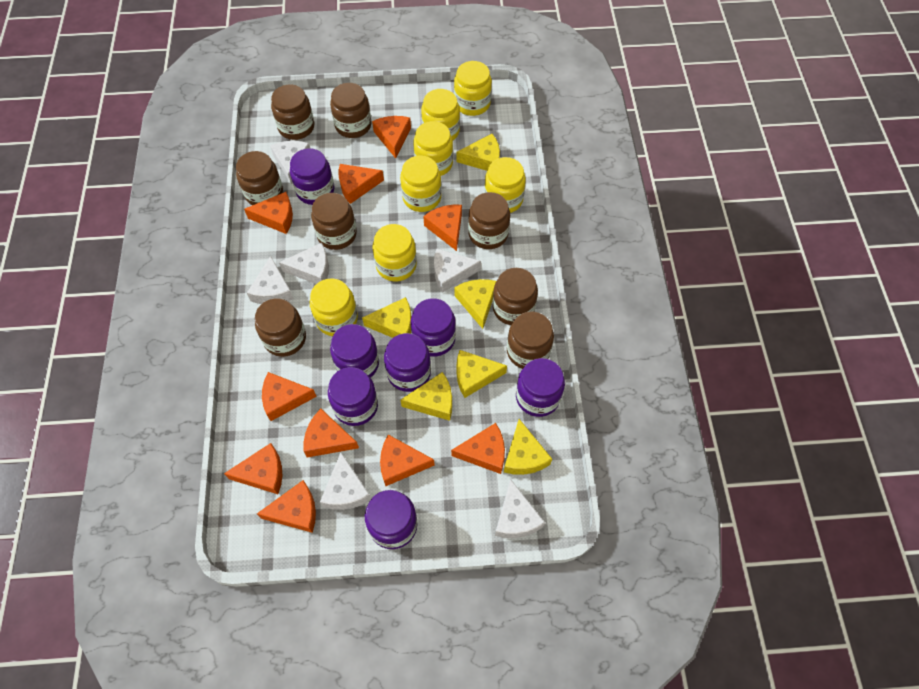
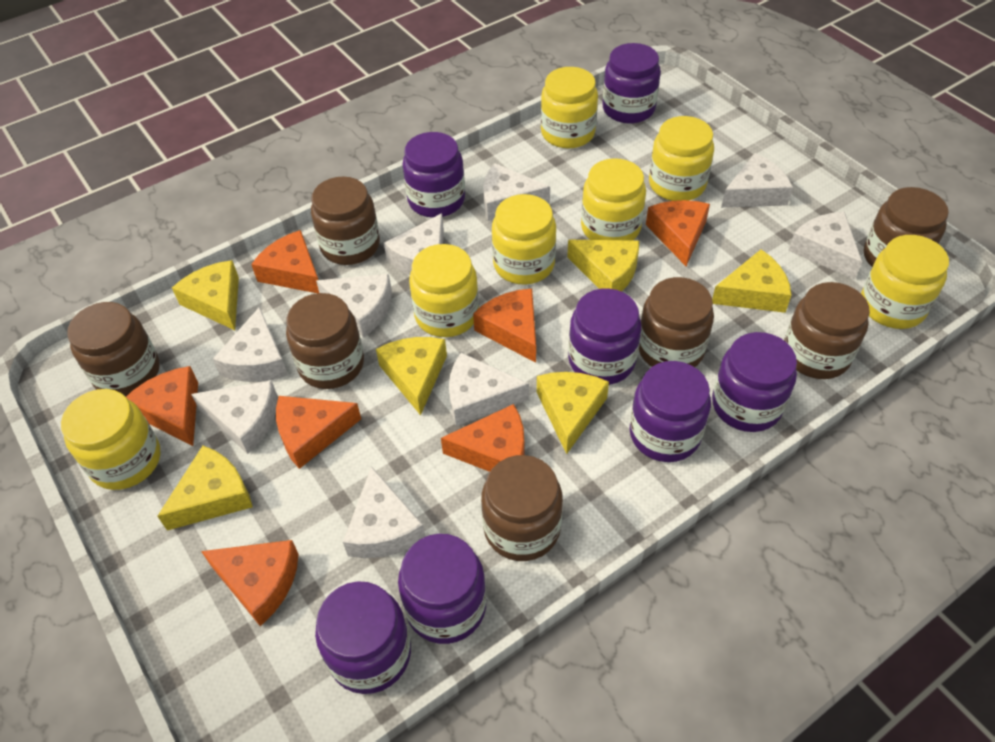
brown jar: [236,151,283,205] [255,298,306,357] [271,84,314,140] [311,193,357,250] [330,83,371,138] [468,192,510,249] [493,268,538,325] [507,311,554,369] = 8 -> [67,302,160,397] [286,293,364,389] [311,176,380,265] [481,455,563,561] [639,277,714,367] [784,282,870,379] [864,187,949,267] = 7
orange cheese: [224,443,282,494] [244,192,293,234] [257,480,316,533] [262,372,317,421] [304,409,359,457] [339,164,384,204] [372,116,411,159] [380,435,435,486] [423,205,462,251] [451,423,505,474] = 10 -> [126,366,198,446] [201,540,298,626] [251,230,319,293] [276,396,361,469] [441,404,524,472] [473,289,536,363] [646,200,710,266] = 7
white cheese: [247,256,294,304] [270,141,310,185] [279,243,329,284] [320,452,371,510] [434,248,481,293] [495,479,545,538] = 6 -> [191,380,278,454] [213,307,288,382] [316,274,392,338] [343,466,425,558] [384,213,444,275] [449,353,529,426] [483,163,550,221] [721,153,793,208] [788,212,862,280] = 9

